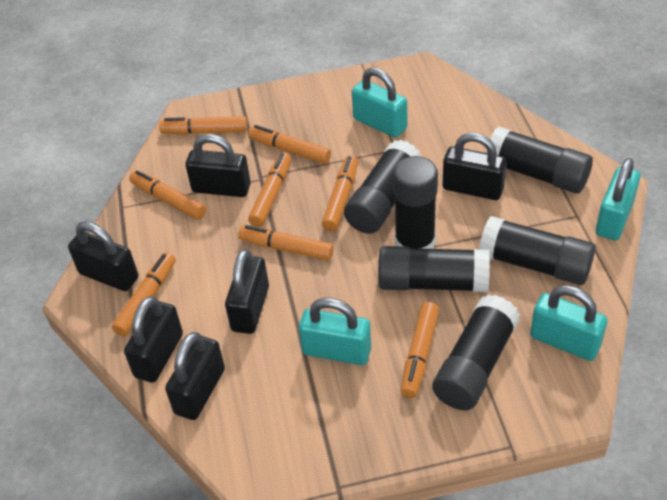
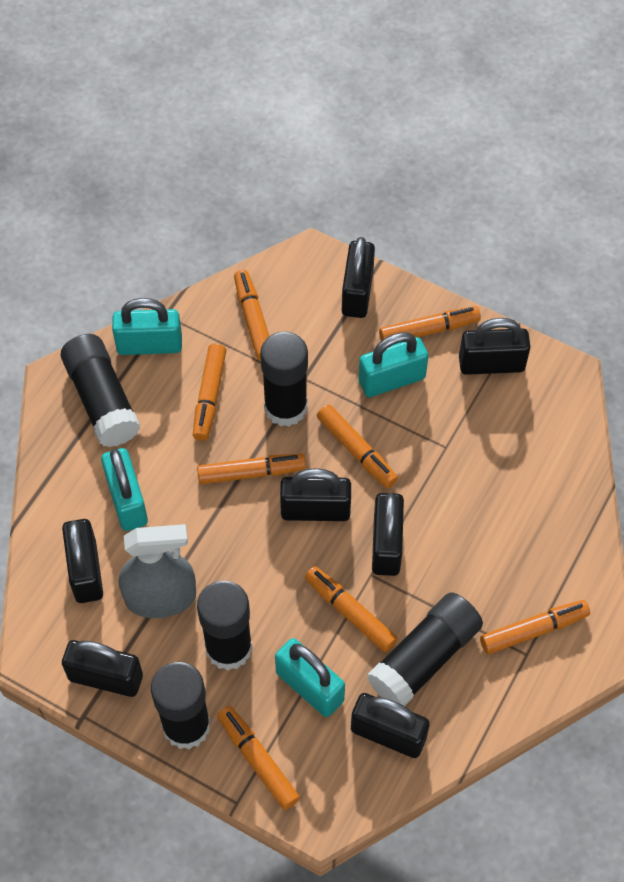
black glue stick: [344,140,422,234] [378,246,490,292] [393,156,438,249] [432,295,520,410] [479,216,596,285] [486,127,593,194] = 6 -> [61,334,140,447] [151,662,211,749] [197,581,253,670] [260,331,308,427] [367,592,483,706] = 5
black padlock: [68,221,138,291] [124,296,183,383] [165,332,225,420] [185,134,251,197] [225,249,269,334] [443,133,507,200] = 6 -> [62,519,103,603] [62,640,143,697] [280,468,351,521] [342,237,375,318] [351,693,430,758] [372,493,404,576] [459,318,530,375] = 7
grey spray bottle: none = 0 -> [119,524,196,618] = 1

